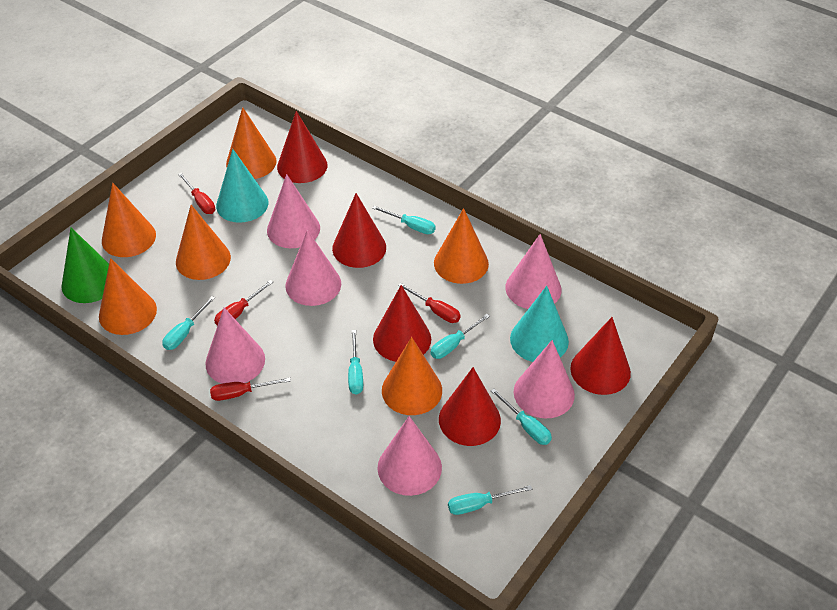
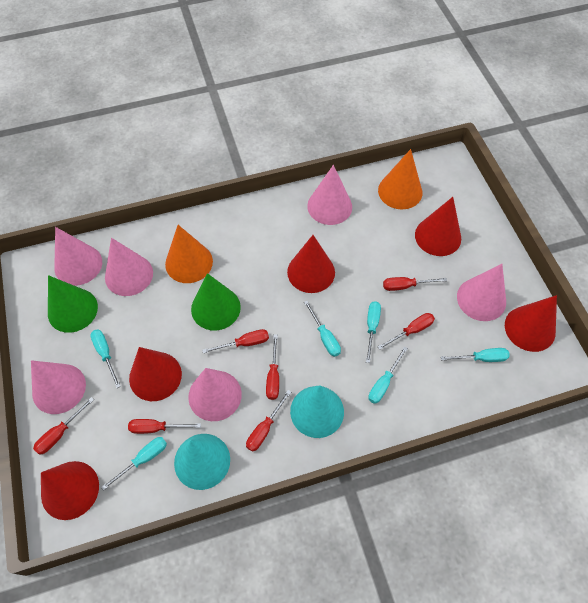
green cone: [62,228,109,303] = 1 -> [48,275,98,333] [191,273,241,331] = 2
orange cone: [99,258,157,335] [102,183,156,257] [176,205,231,280] [226,107,276,179] [382,337,442,415] [434,208,489,284] = 6 -> [165,225,213,283] [378,149,422,209] = 2
red screwdriver: [178,173,215,214] [210,377,291,401] [214,280,273,326] [398,283,461,323] = 4 -> [33,397,94,455] [128,419,201,434] [202,329,269,353] [246,390,291,452] [266,334,279,400] [378,313,435,350] [383,277,447,291] = 7

